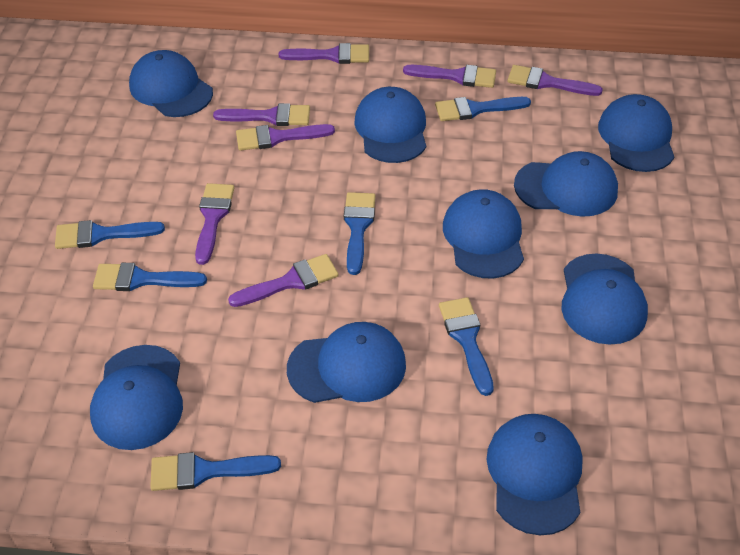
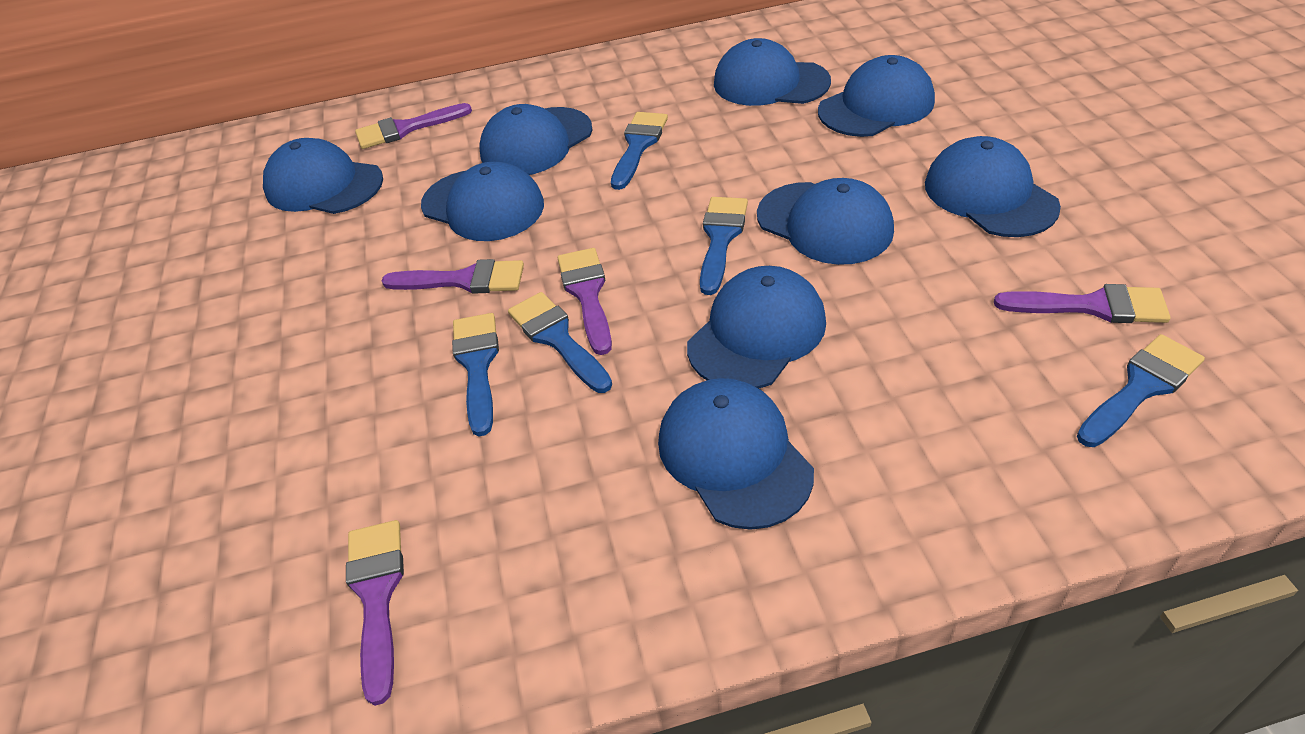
blue brush: [55,220,165,249] [93,263,207,291] [150,452,281,491] [344,192,375,275] [435,97,531,121] [439,297,494,396] = 6 -> [452,313,499,436] [508,292,612,393] [611,112,668,190] [700,197,748,295] [1077,334,1205,447] = 5
purple brush: [195,183,234,265] [213,103,310,126] [228,254,339,307] [236,124,335,151] [279,43,369,64] [403,65,496,88] [508,65,603,96] = 7 -> [346,520,404,706] [355,103,472,149] [382,259,524,294] [558,248,612,355] [994,284,1171,323] = 5

